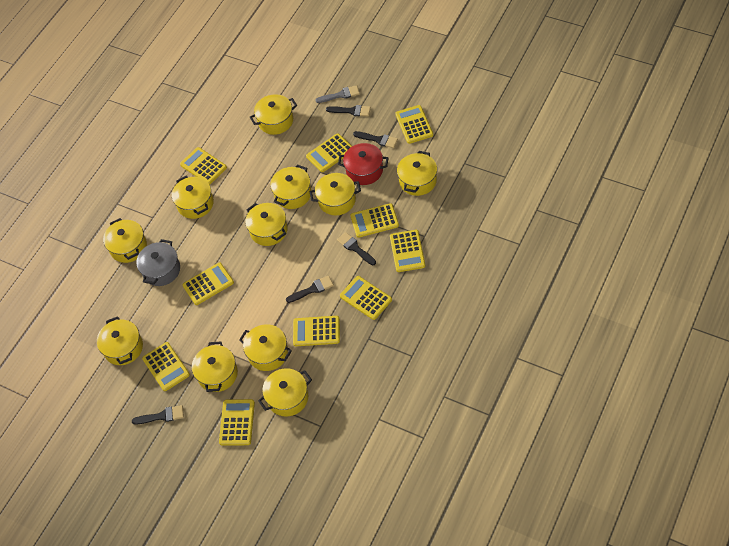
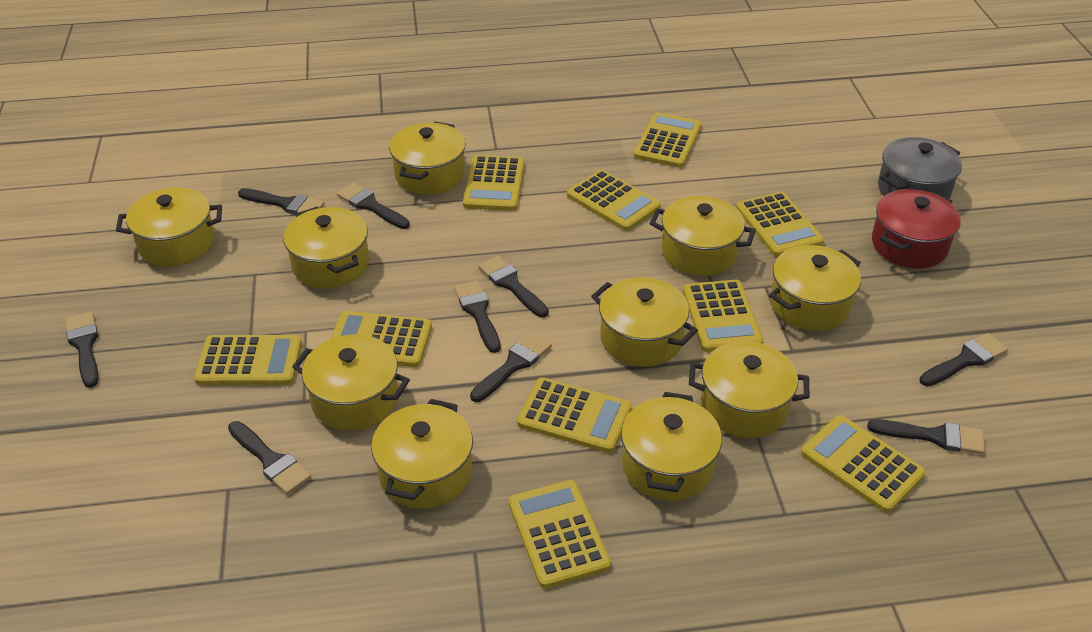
black brush: [132,405,184,425] [286,276,334,303] [326,105,371,116] [337,232,376,265] [353,131,398,148] = 5 -> [65,312,98,388] [228,421,311,495] [238,188,325,215] [337,182,410,229] [454,280,501,353] [470,332,552,402] [478,256,549,317] [867,419,985,454] [919,333,1008,386] = 9
grey brush: [316,85,360,103] = 1 -> none = 0
yellow pot: [97,316,143,365] [103,218,147,263] [172,176,214,219] [192,341,238,392] [239,324,292,371] [245,203,288,246] [250,94,297,135] [258,368,312,416] [270,164,311,209] [310,173,361,215] [397,151,437,196] = 11 -> [116,187,222,267] [283,206,369,288] [292,334,410,431] [371,399,473,509] [389,121,466,195] [591,277,698,367] [621,392,722,501] [650,196,756,276] [689,341,810,438] [769,245,861,331] = 10

